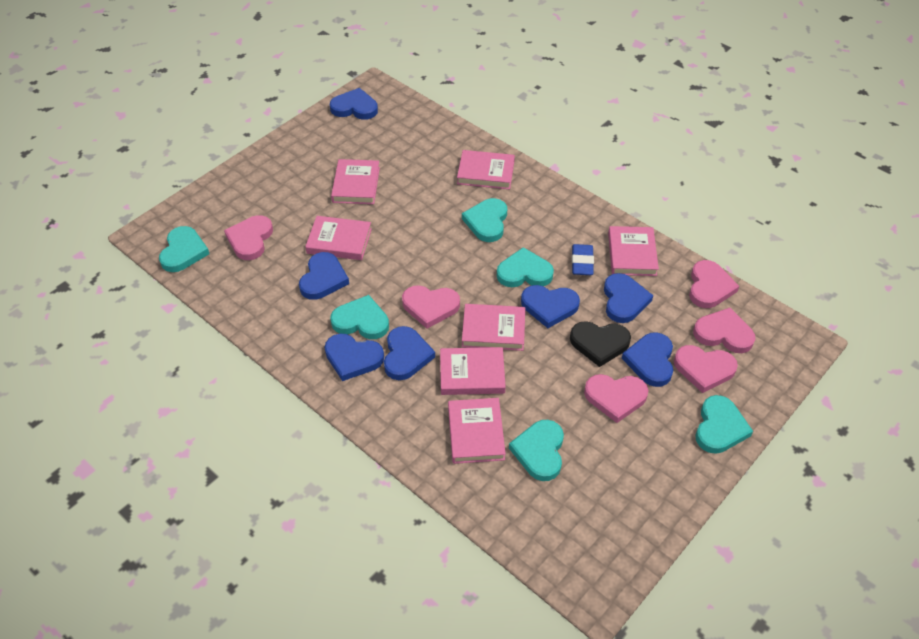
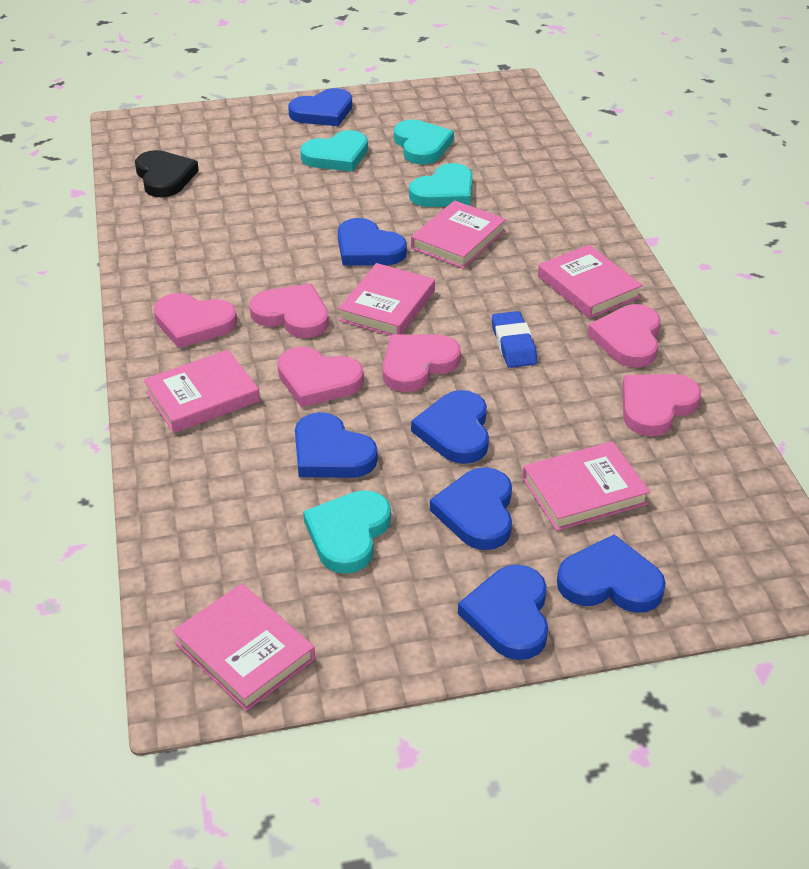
pink book: [305,216,372,260] [331,159,380,204] [440,347,506,395] [448,398,506,464] [457,150,515,189] [462,304,525,351] [608,226,659,276] = 7 -> [143,350,260,433] [173,584,315,711] [338,263,435,335] [411,200,506,269] [523,441,650,531] [538,245,643,318] = 6
turquoise heart: [159,226,209,272] [330,295,389,339] [462,198,507,242] [497,247,554,287] [509,420,564,481] [695,395,753,454] = 6 -> [300,130,368,172] [303,490,391,574] [394,120,454,164] [409,163,473,207] = 4

